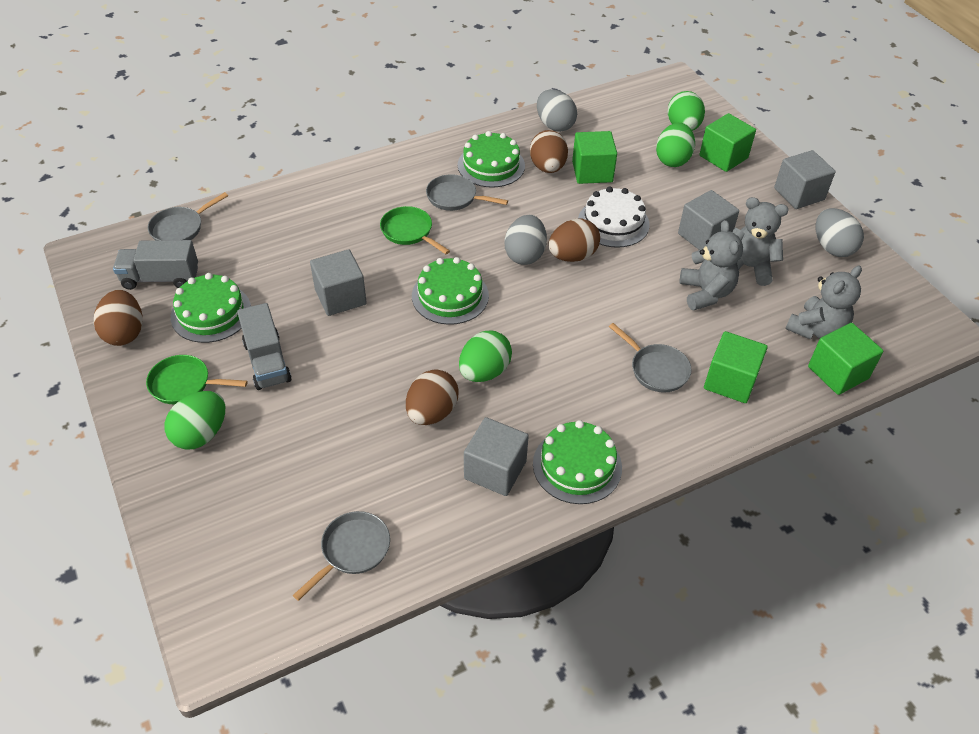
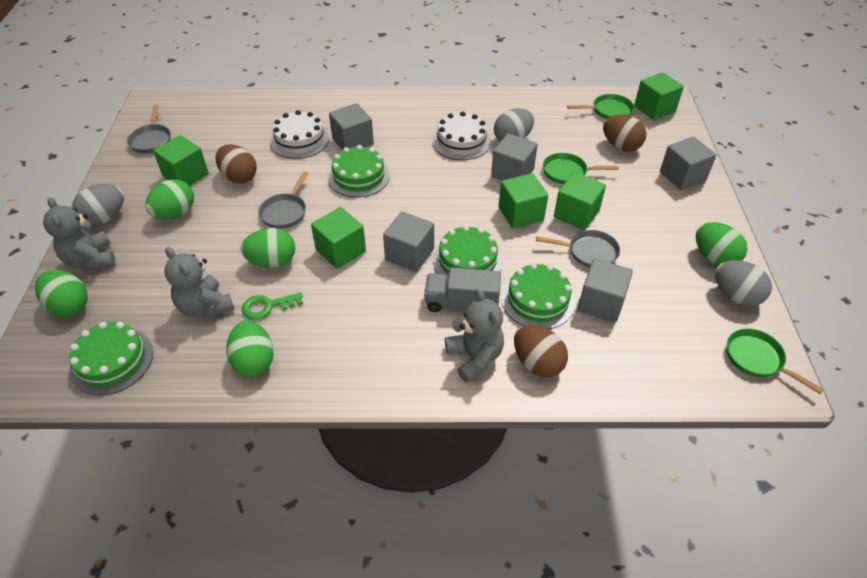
brown egg: [94,290,143,346] [406,369,458,425] [530,130,568,173] [548,219,600,262] = 4 -> [216,144,257,184] [514,325,568,377] [603,114,646,151] = 3
green cube: [572,131,617,184] [699,113,756,172] [704,331,768,403] [808,323,883,395] = 4 -> [153,135,209,186] [311,207,366,269] [499,173,548,229] [554,172,606,230] [634,72,684,120] = 5
green egg: [164,391,225,449] [459,330,512,382] [656,123,695,167] [667,91,705,131] = 4 -> [35,270,88,317] [145,179,194,220] [226,321,274,377] [241,228,295,268] [696,222,748,266] = 5
green key: none = 0 -> [242,292,303,319] = 1
green pan: [146,355,248,404] [380,206,450,254] = 2 -> [543,153,619,184] [567,94,634,119] [727,329,824,394] = 3
grey cube: [310,249,367,316] [464,417,529,496] [678,190,739,250] [774,150,836,209] = 4 -> [329,103,374,150] [383,212,434,272] [491,133,538,181] [578,259,633,322] [660,137,716,190] = 5
grey pan: [148,192,228,240] [293,511,390,601] [426,174,508,211] [609,323,692,393] = 4 -> [127,105,171,153] [258,172,308,229] [536,230,620,268] = 3
grey truck: [113,240,198,290] [237,303,292,390] = 2 -> [424,267,501,312] = 1
white cake: [578,186,650,248] = 1 -> [270,110,329,159] [432,112,491,160] = 2

